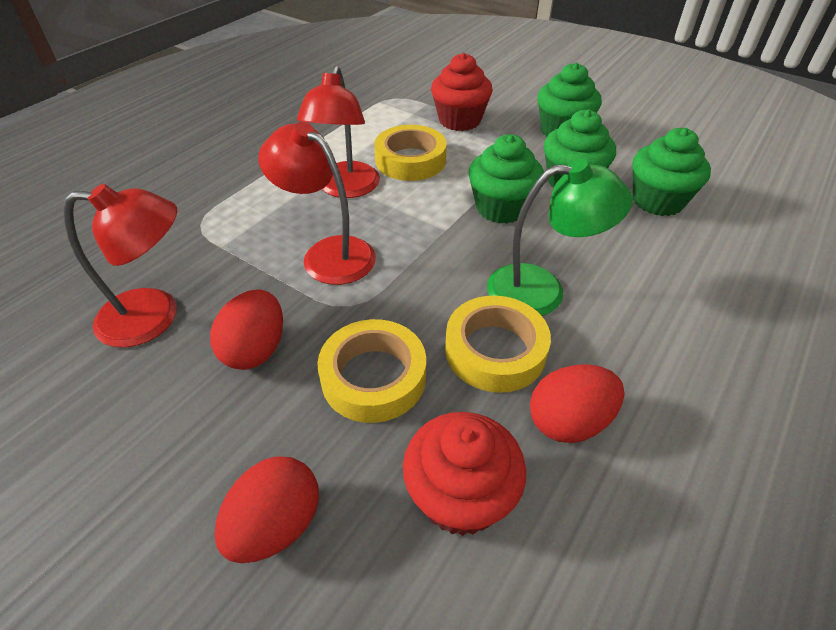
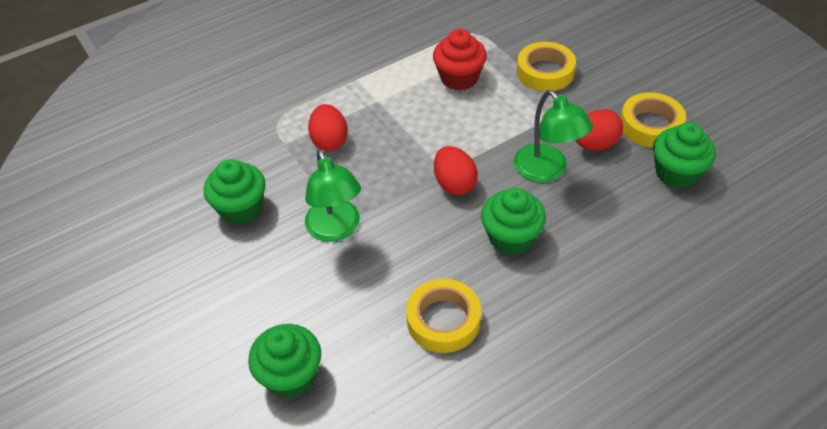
green lamp: [487,159,633,316] = 1 -> [305,149,361,242] [514,90,593,183] = 2
red cupcake: [403,412,526,536] [431,53,493,131] = 2 -> [433,29,487,91] = 1
red lamp: [63,184,177,348] [258,122,376,285] [297,66,380,198] = 3 -> none = 0

